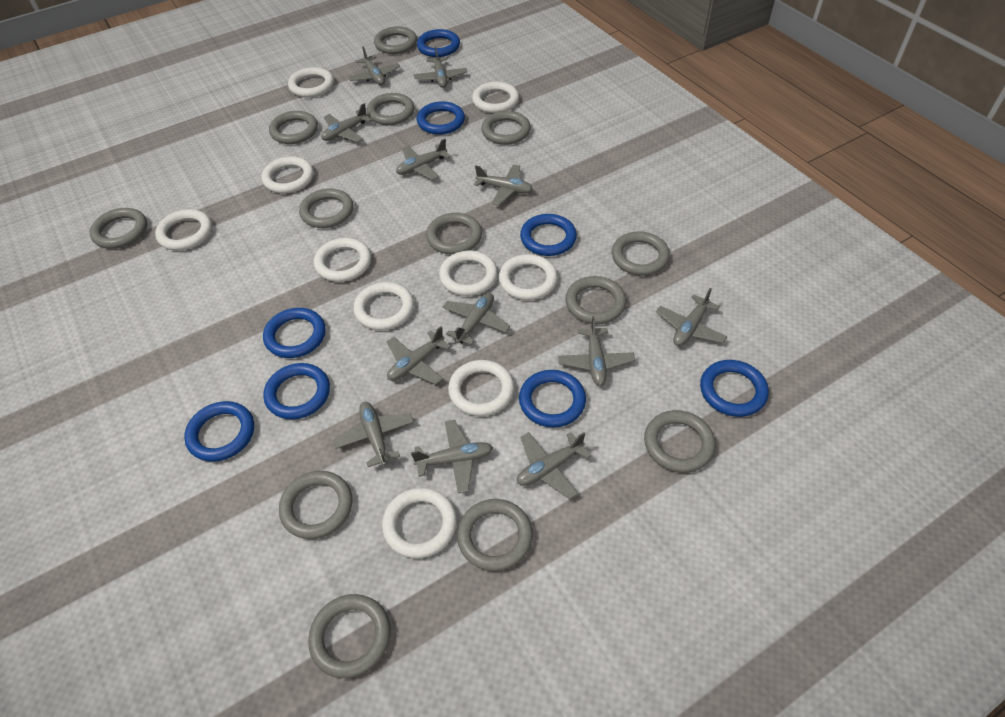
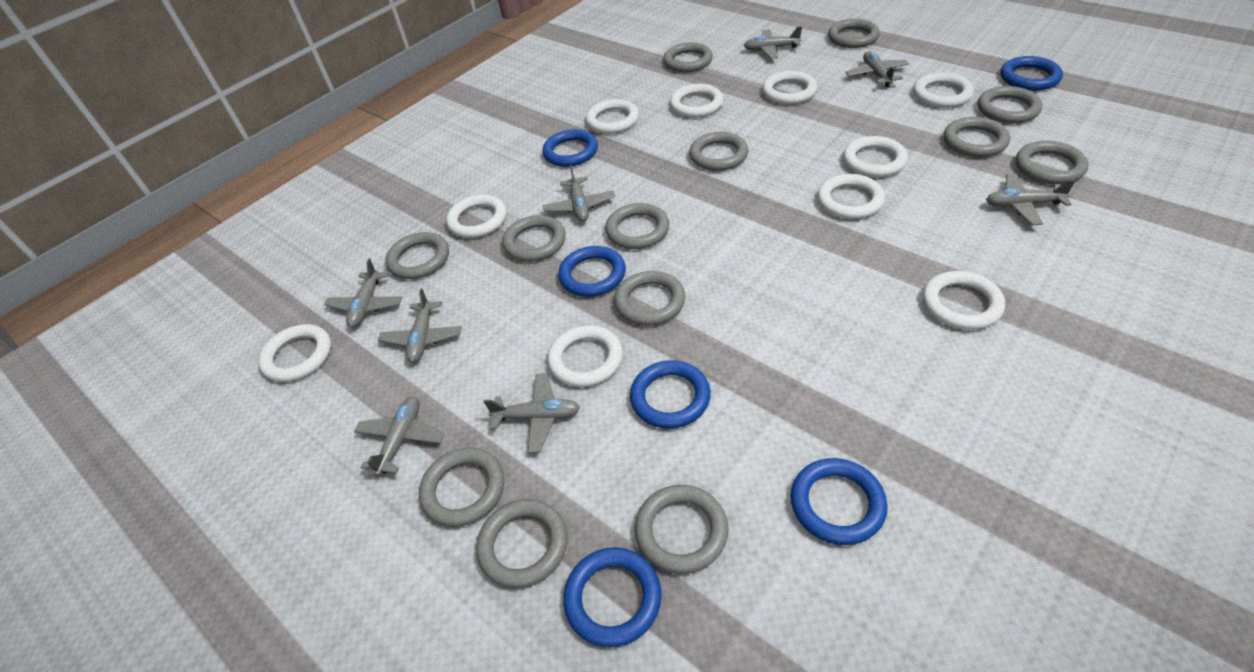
blue ring: [184,401,254,462] [263,308,326,358] [263,363,330,419] [417,29,460,57] [417,101,465,135] [519,370,586,427] [520,214,577,256] [700,360,769,417] = 8 -> [542,129,598,167] [558,246,626,297] [563,547,662,647] [630,360,711,429] [791,458,888,545] [1001,56,1063,91] = 6
grey plane: [321,103,372,143] [333,402,414,467] [348,47,400,85] [387,326,451,384] [396,139,451,180] [411,420,493,493] [413,47,467,88] [443,293,510,345] [474,165,533,206] [517,432,591,499] [558,316,635,386] [656,288,727,346] = 12 -> [324,259,402,328] [354,397,444,476] [378,288,462,363] [484,373,580,453] [543,165,615,222] [744,26,802,59] [845,51,909,87] [986,174,1076,225] = 8

